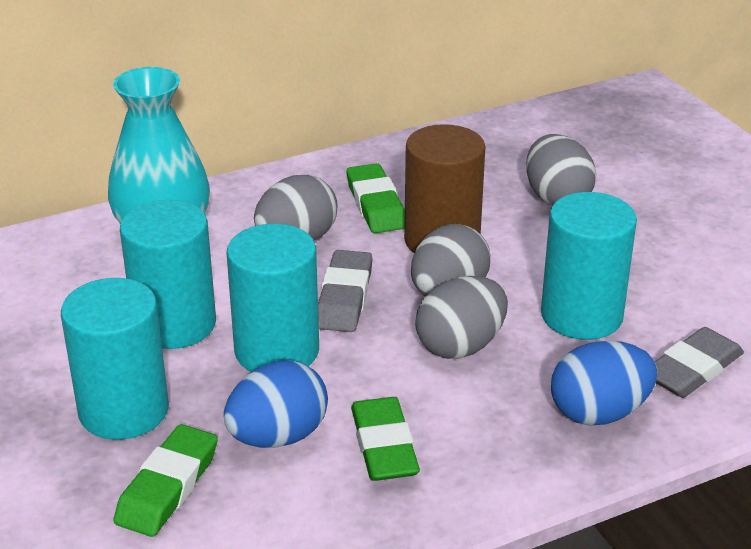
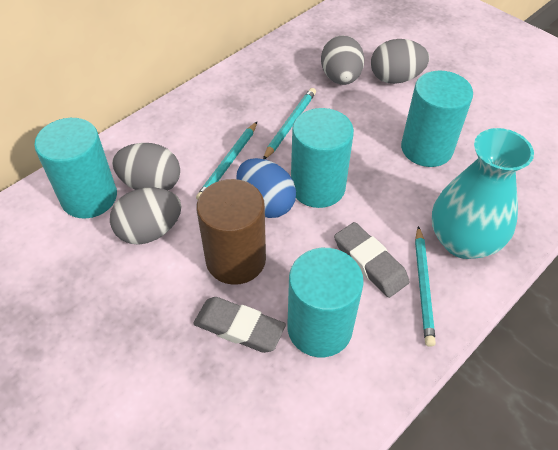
blue egg: [224,360,328,448] [551,341,657,425] = 2 -> [236,158,296,218] = 1
green eraser: [114,424,218,537] [347,163,405,233] [351,397,420,481] = 3 -> none = 0
turquoise pencil: none = 0 -> [196,122,257,200] [263,88,316,159] [415,226,436,347] = 3

